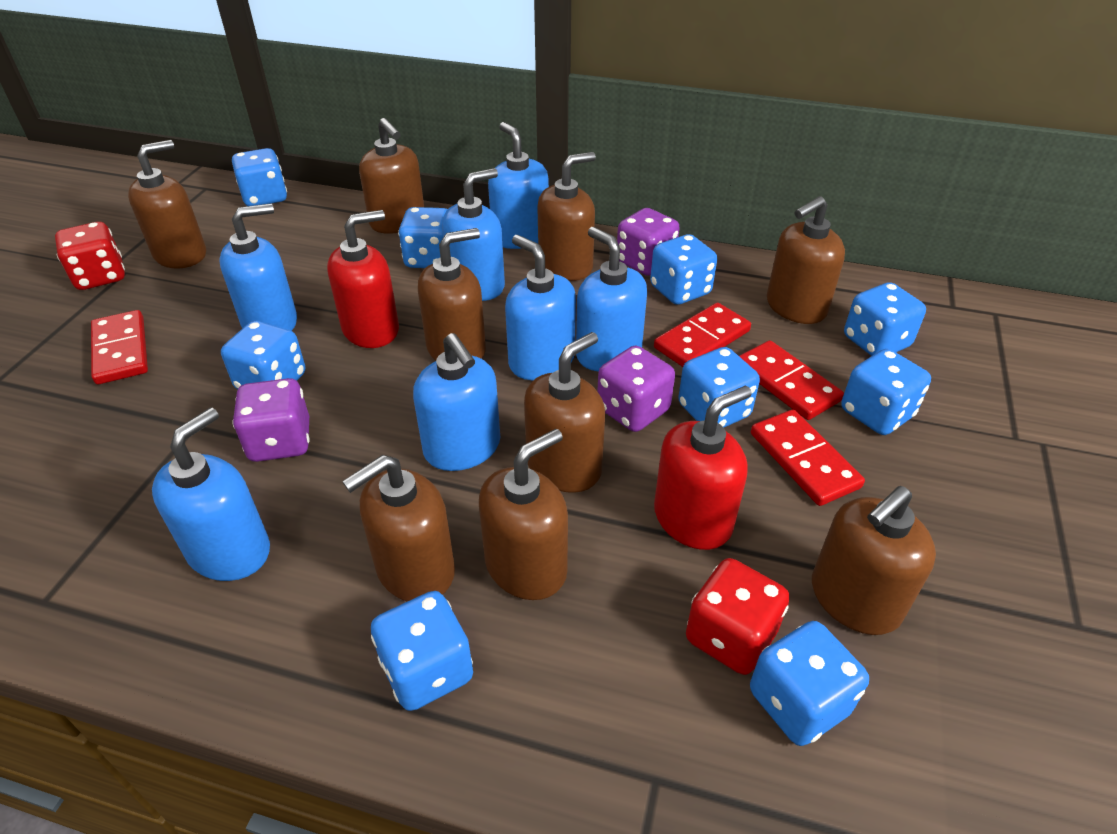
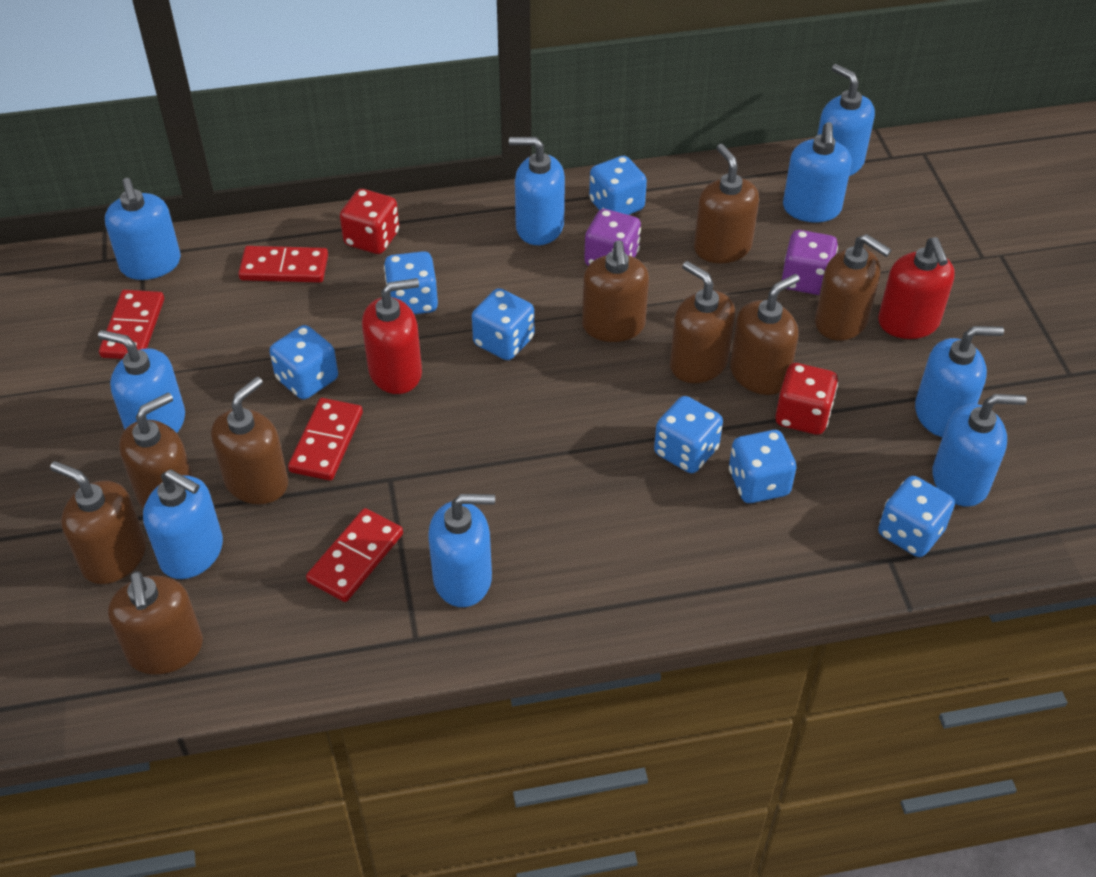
blue dice: [221,321,305,389] [232,148,287,206] [371,591,473,711] [398,207,447,268] [650,234,717,305] [678,347,760,427] [750,621,869,746] [841,349,931,435] [844,282,926,356] = 9 -> [270,325,338,399] [384,251,438,314] [472,288,534,360] [589,156,647,215] [654,396,723,473] [729,430,796,503] [878,476,955,557] = 7
blue soap dispenser: [152,408,270,581] [220,203,297,331] [413,333,500,471] [442,168,505,301] [488,122,549,249] [505,235,576,380] [576,227,647,372] = 7 -> [98,330,185,433] [105,178,181,280] [143,469,223,579] [428,494,495,607] [509,137,565,245] [783,122,852,222] [817,64,875,176] [915,326,1004,437] [932,394,1027,507] = 9
purple dice: [233,378,310,462] [597,345,675,432] [617,208,679,276] = 3 -> [584,209,641,266] [782,230,838,295] = 2

